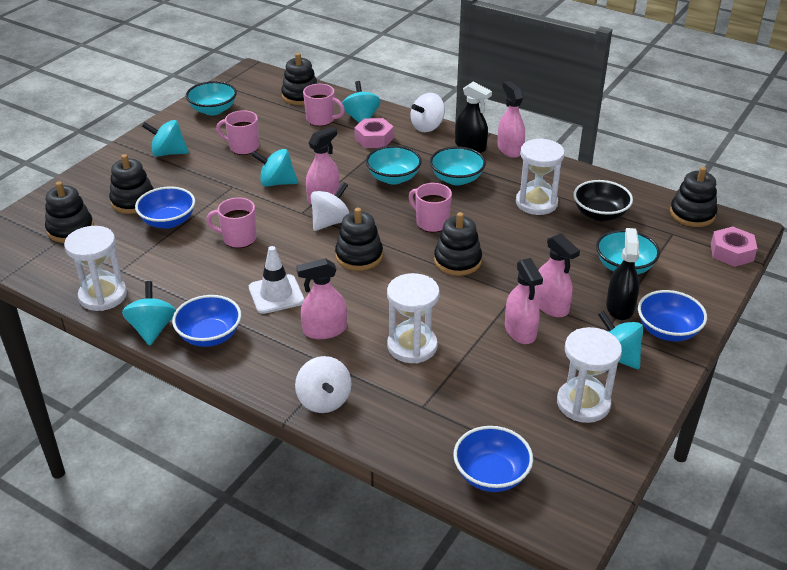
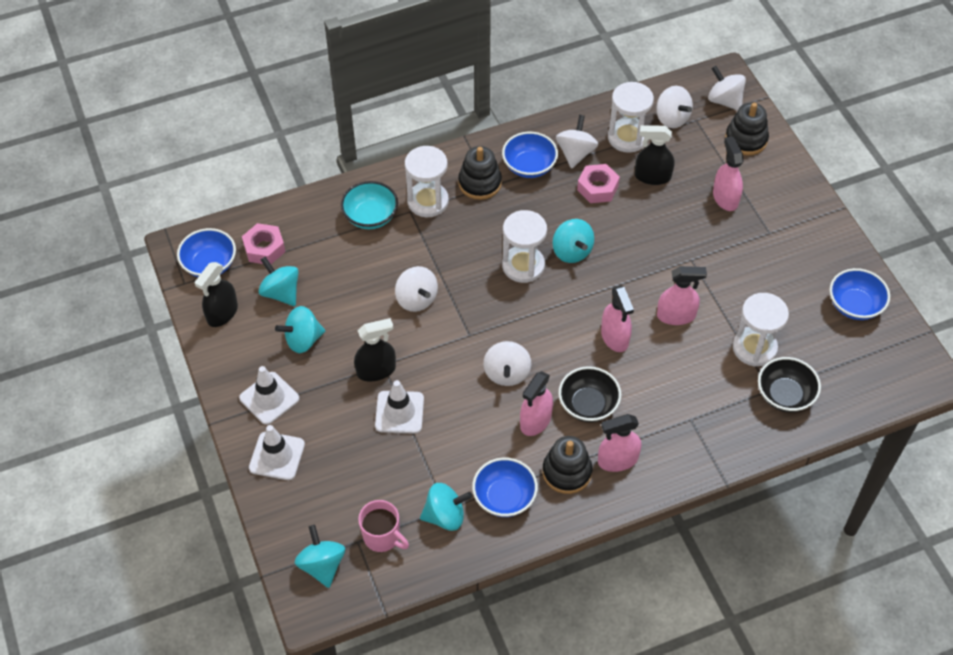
black bowl: [574,180,633,221] = 1 -> [558,366,621,422] [758,357,821,412] = 2
black spray bottle: [455,82,492,153] [606,228,639,320] = 2 -> [195,262,238,327] [354,318,396,382] [635,125,675,185] = 3
black stacking toy: [45,181,94,243] [109,154,154,214] [281,53,317,105] [335,208,383,271] [434,212,482,276] [670,167,717,227] = 6 -> [458,146,502,200] [543,436,592,494] [725,103,769,155] = 3
pink mug: [206,198,256,248] [216,110,259,155] [303,84,345,126] [409,183,452,233] = 4 -> [358,500,409,552] = 1
turquoise bowl: [186,81,237,115] [366,146,422,185] [430,146,486,185] [596,230,660,274] = 4 -> [341,181,398,229] = 1
white spinning top: [295,356,352,413] [311,182,349,231] [411,93,445,132] = 3 -> [395,266,438,312] [483,341,532,386] [556,115,598,169] [656,86,693,128] [708,66,746,111] = 5
white traffic cone: [249,246,304,314] = 1 -> [239,366,299,425] [249,425,305,480] [375,380,424,434] = 3

